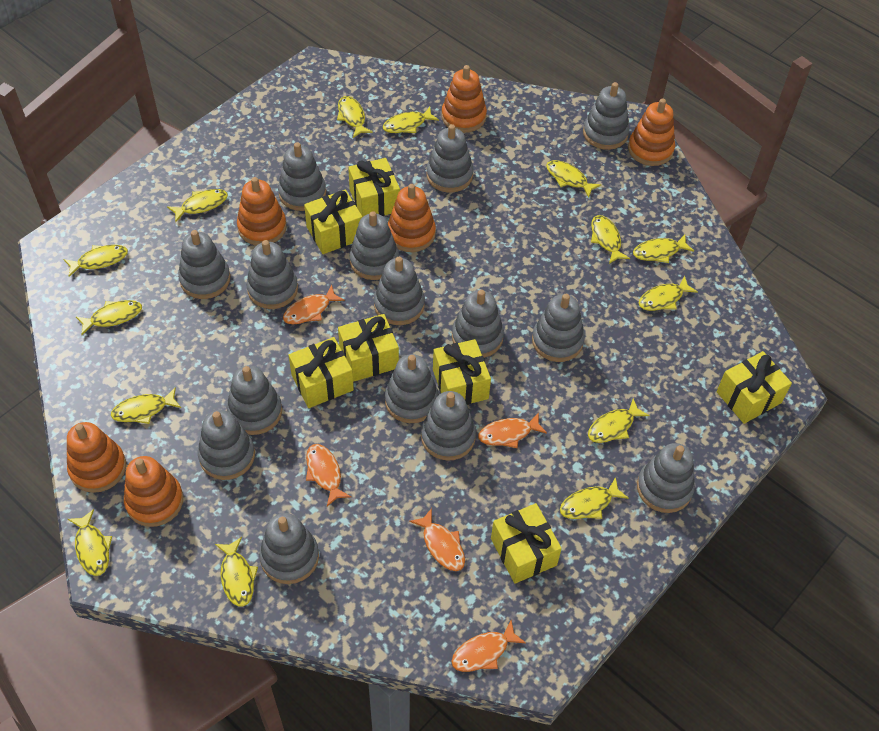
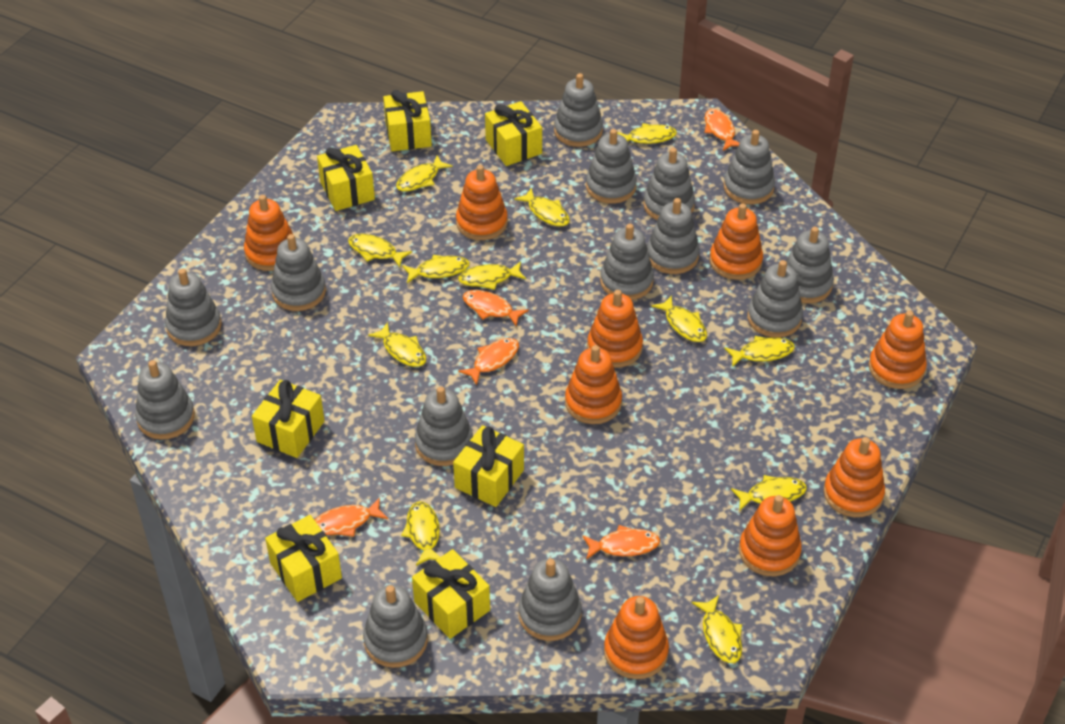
grey stacking toy: [178,230,231,299] [198,410,255,480] [227,365,282,435] [246,240,298,309] [259,513,319,584] [278,142,326,211] [349,211,399,280] [374,257,425,325] [385,354,439,423] [421,391,476,461] [426,124,473,192] [452,290,504,358] [532,294,585,362] [583,82,629,150] [637,443,695,513] = 15 -> [135,360,195,440] [165,269,222,346] [271,234,326,311] [363,585,428,668] [415,386,473,466] [518,559,582,641] [554,73,603,147] [586,129,637,204] [600,224,654,300] [643,148,695,220] [647,198,700,274] [724,130,775,205] [747,260,803,338] [786,227,834,303] = 14
orange stacking toy: [67,422,126,493] [124,456,183,527] [237,177,287,245] [388,184,436,252] [441,65,487,133] [628,98,675,166] = 6 -> [244,195,294,271] [456,165,508,240] [565,345,622,424] [587,290,643,368] [604,596,669,679] [709,203,763,280] [739,495,802,576] [824,437,885,517] [869,311,927,389] = 9
yellow fish: [63,245,128,277] [68,509,112,576] [76,300,142,335] [111,387,181,424] [167,189,228,222] [215,537,258,607] [337,96,373,138] [383,107,439,133] [546,160,601,198] [560,477,629,519] [588,398,650,443] [591,215,630,264] [633,235,694,263] [639,275,698,311] = 14 -> [348,234,412,267] [368,322,426,367] [396,156,453,192] [401,501,440,566] [402,255,470,283] [458,261,526,290] [514,188,570,226] [617,123,677,144] [651,296,707,342] [692,595,742,663] [724,336,795,367] [731,475,807,511] = 12

